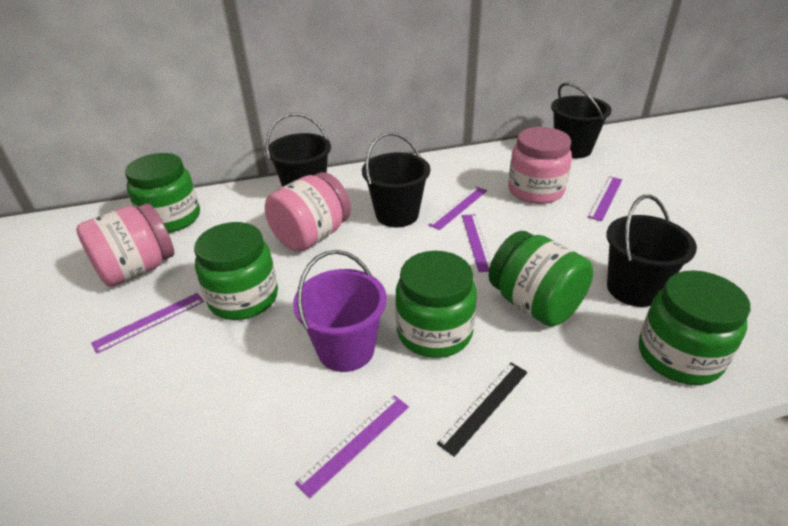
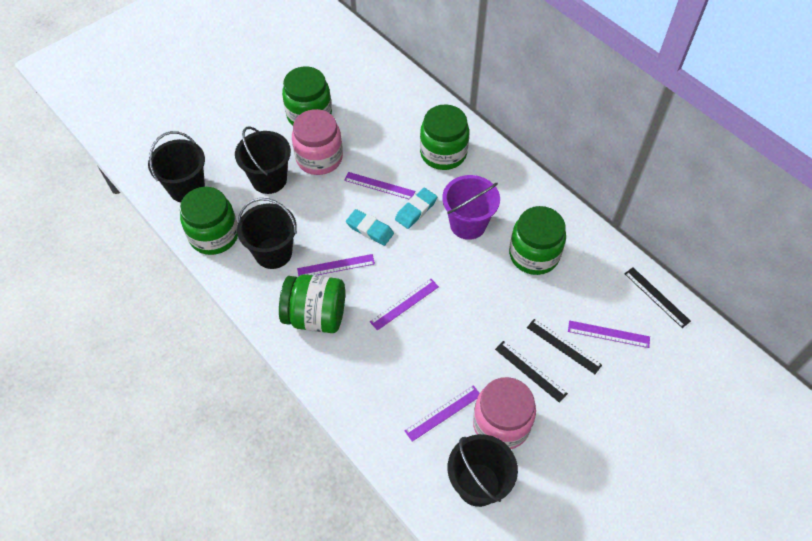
black ruler: [437,363,528,457] = 1 -> [495,341,568,403] [527,319,602,374] [624,267,691,328] = 3
pink jar: [76,203,174,287] [265,172,351,251] [508,127,572,204] = 3 -> [292,109,343,175] [473,377,536,449] = 2
turquoise eraser: none = 0 -> [346,209,394,246] [395,188,437,229] = 2

